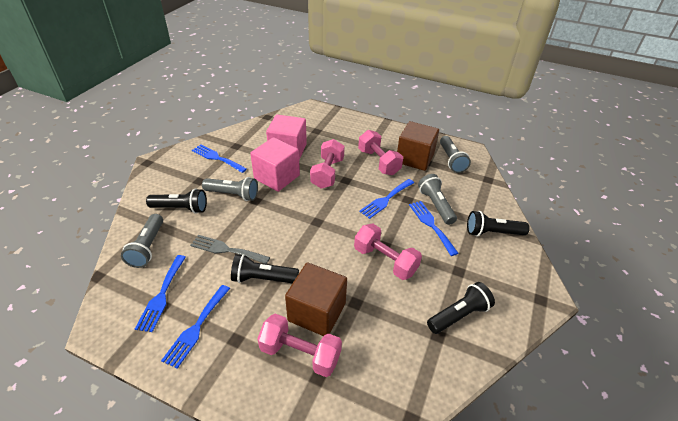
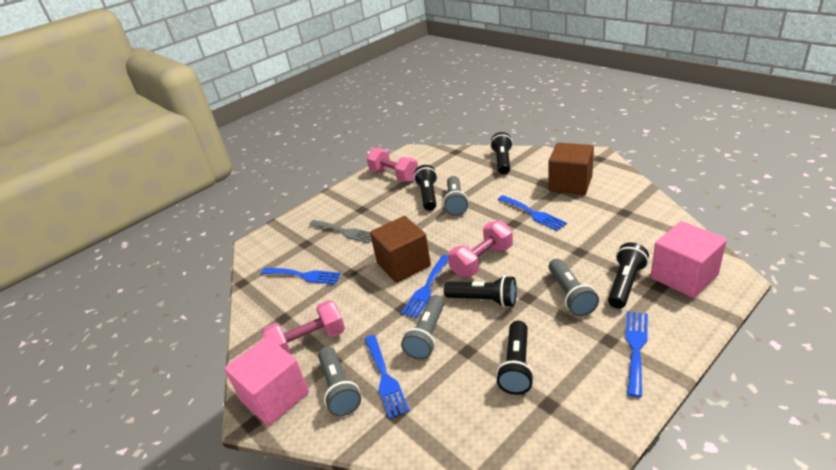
black flashlight: [146,188,207,214] [231,254,299,283] [427,282,495,334] [467,211,530,236] = 4 -> [414,165,437,211] [444,275,517,307] [490,132,513,175] [496,321,534,395] [608,242,649,309] = 5
pink dumbbell: [257,314,342,377] [310,139,345,189] [354,224,422,280] [358,130,403,175] = 4 -> [262,300,345,354] [367,148,418,182] [448,220,513,277] = 3

